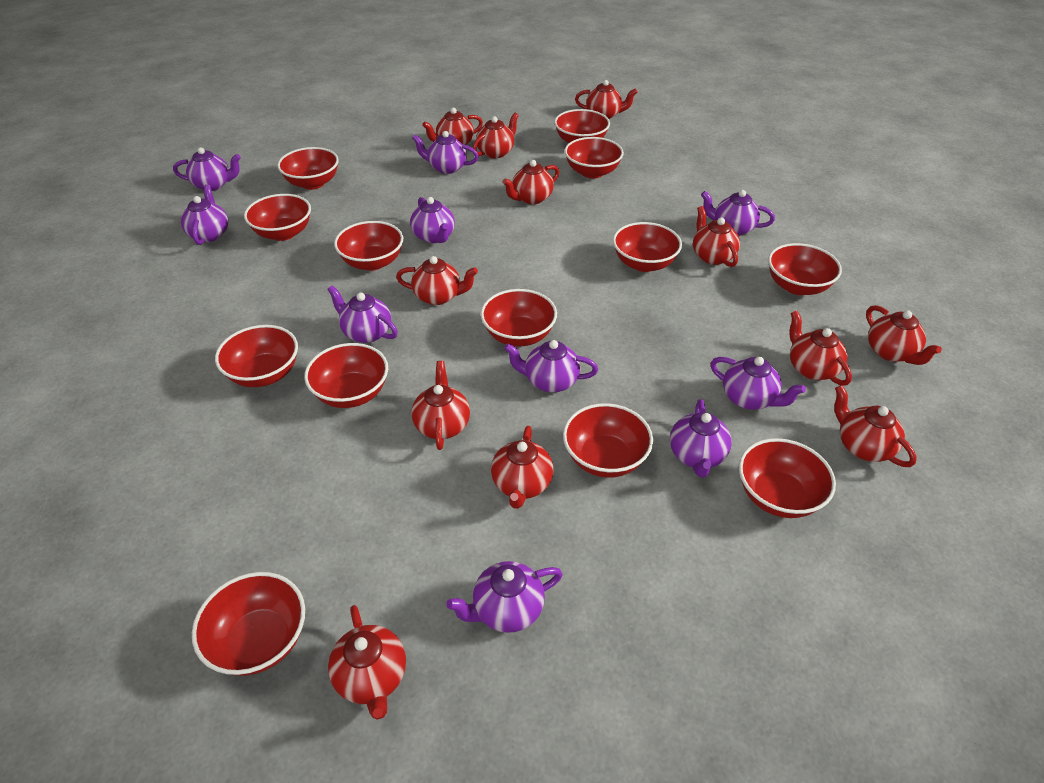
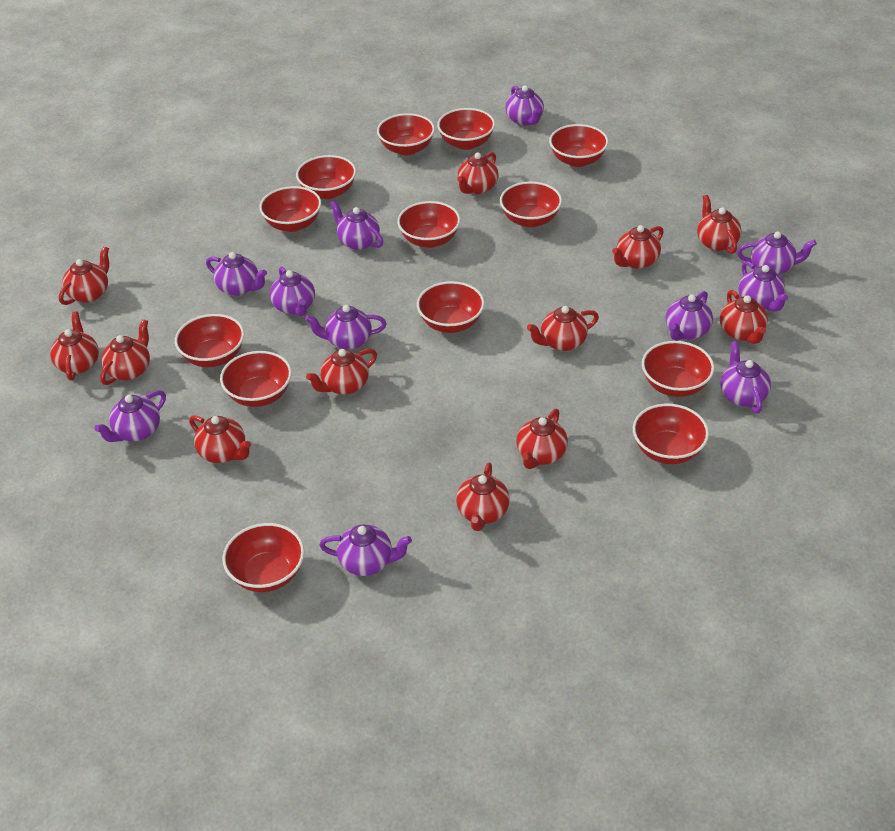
purple teapot: [173,147,241,191] [181,185,228,245] [327,285,398,343] [410,197,455,243] [412,131,479,174] [447,561,563,633] [504,340,598,392] [670,399,732,477] [701,190,775,236] [711,357,806,410] = 10 -> [95,390,166,442] [206,252,267,296] [270,267,315,316] [305,305,387,350] [319,524,412,576] [330,200,383,250] [505,85,544,126] [666,291,713,341] [721,341,771,413] [737,232,817,275] [739,261,788,312] = 11

